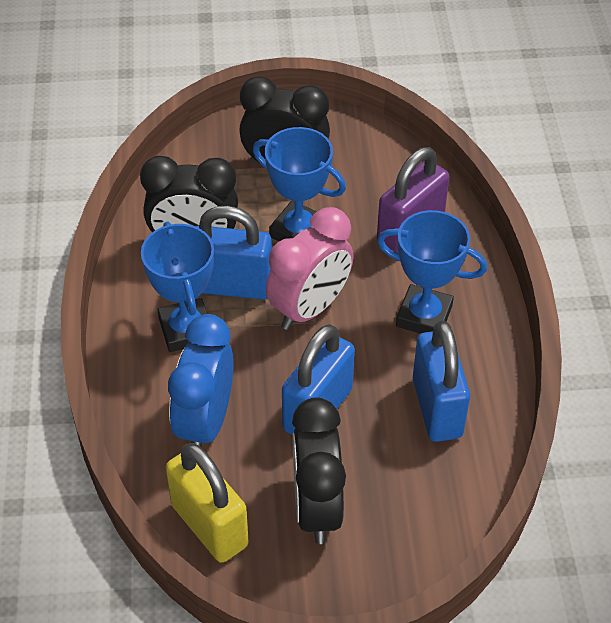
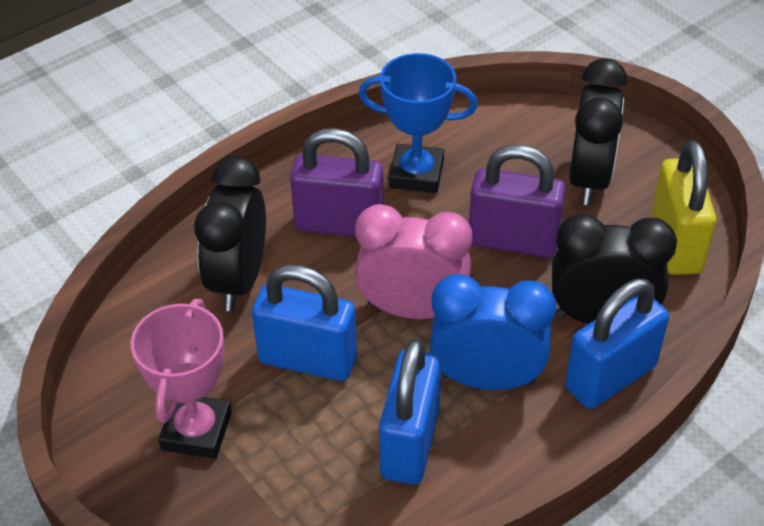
blue trophy: [141,221,214,352] [253,127,346,241] [377,210,487,334] = 3 -> [358,53,478,193] = 1
pink trophy: none = 0 -> [131,299,232,459] = 1
purple padlock: [377,147,449,253] = 1 -> [290,128,384,237] [469,145,566,257] = 2

